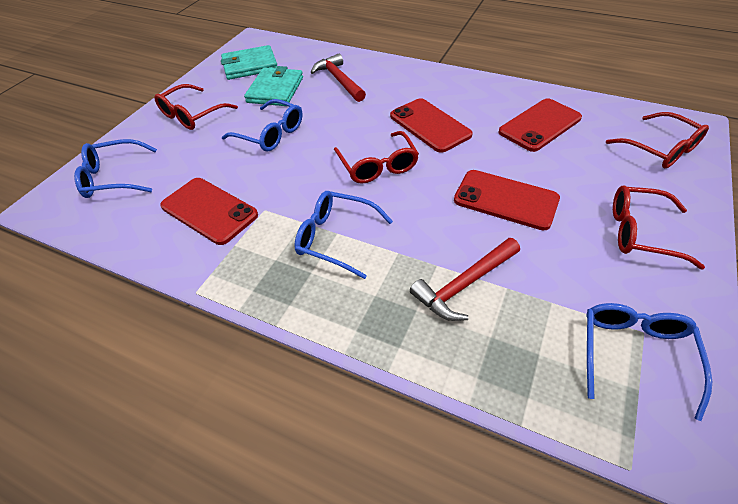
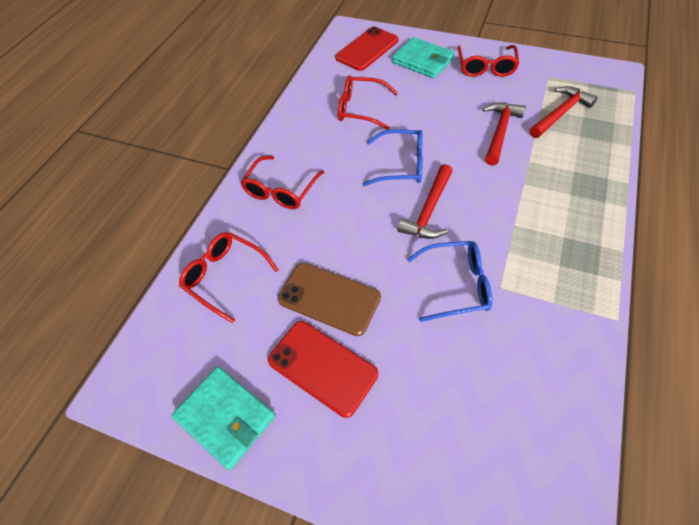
blue glasses: [74,139,157,198] [222,99,303,152] [294,191,393,279] [586,303,713,421] = 4 -> [363,129,423,186] [407,241,492,322] = 2
brown phone: none = 0 -> [278,262,381,336] = 1
red hammer: [310,53,366,102] [410,238,520,321] = 2 -> [398,164,453,239] [483,102,526,165] [530,86,598,138] = 3
red phone: [160,178,258,245] [390,98,473,153] [454,170,560,231] [499,98,582,152] = 4 -> [268,321,378,418] [335,27,398,71] = 2

